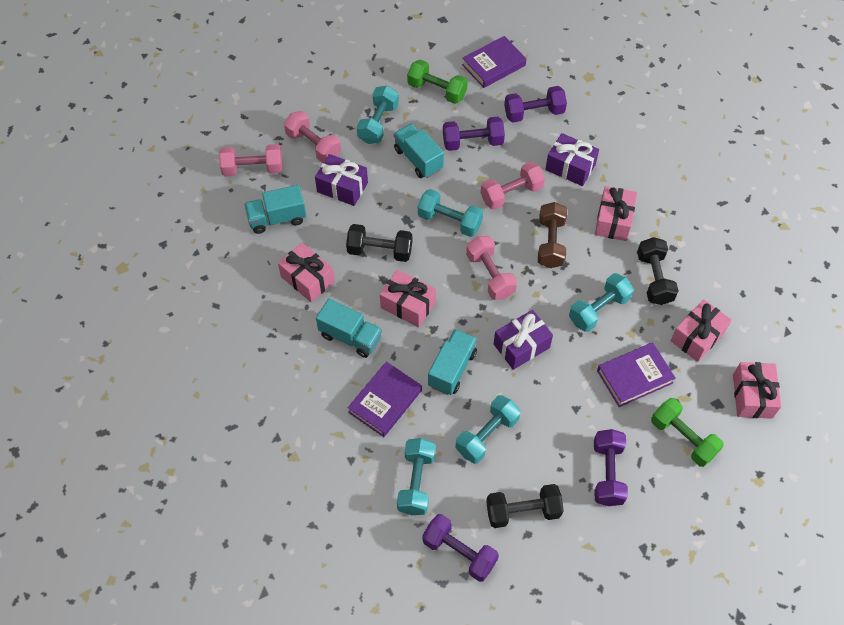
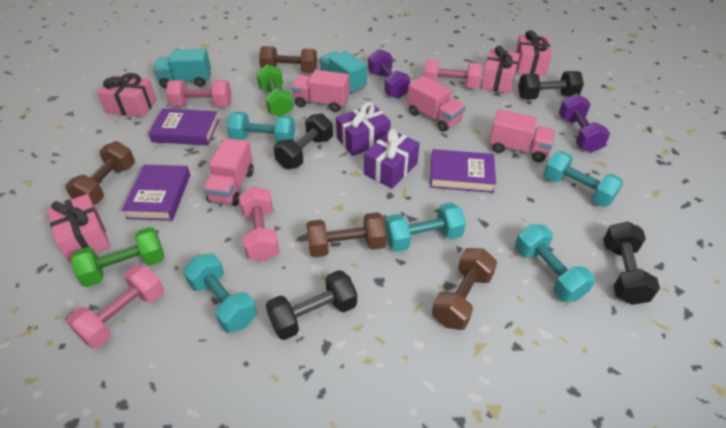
black dumbbell: [346,224,412,262] [486,484,564,528] [637,237,679,305] = 3 -> [266,270,357,340] [274,113,333,169] [518,71,584,100] [603,222,660,305] = 4
brown dumbbell: [538,202,567,268] = 1 -> [65,141,135,205] [259,46,317,73] [306,212,387,258] [432,248,497,330] = 4
pink gift: [278,243,335,302] [380,270,436,327] [595,186,637,241] [670,299,732,362] [733,362,781,419] = 5 -> [47,194,110,263] [97,73,157,117] [481,46,520,94] [515,30,552,76] = 4
pink truck: none = 0 -> [203,138,254,206] [291,70,350,112] [407,76,466,132] [489,109,555,162] = 4
purple dumbbell: [422,514,499,582] [443,117,505,151] [504,86,567,123] [594,429,628,506] = 4 -> [368,49,411,99] [559,94,610,153] = 2
purple gift: [315,154,368,206] [494,310,553,370] [545,133,599,186] = 3 -> [336,102,391,156] [364,129,420,189] = 2
turquoise truck: [244,185,306,234] [316,299,382,358] [394,124,444,178] [428,329,477,395] = 4 -> [153,49,211,88] [319,51,367,94] = 2

